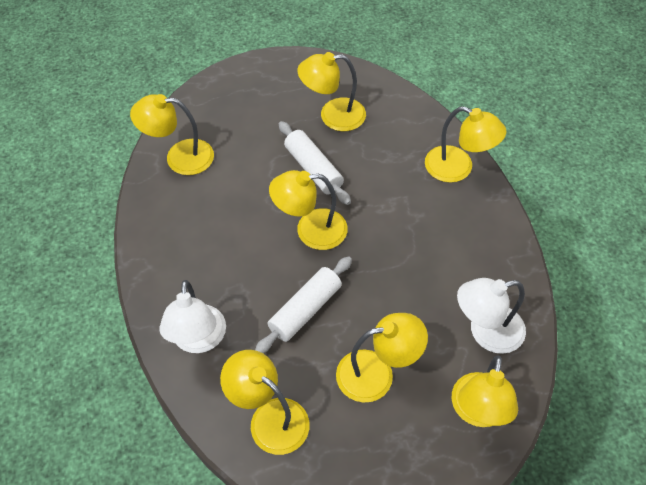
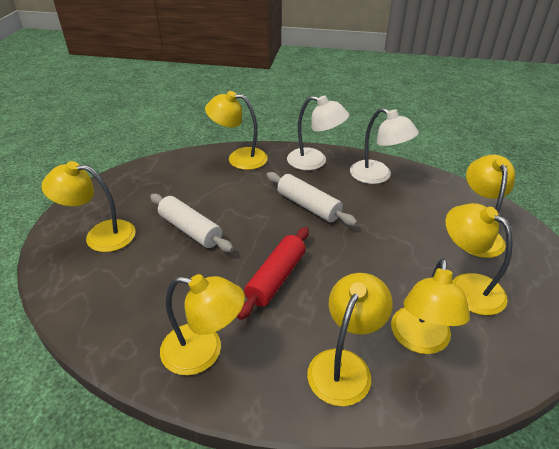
red rolling pin: none = 0 -> [237,227,309,320] = 1

